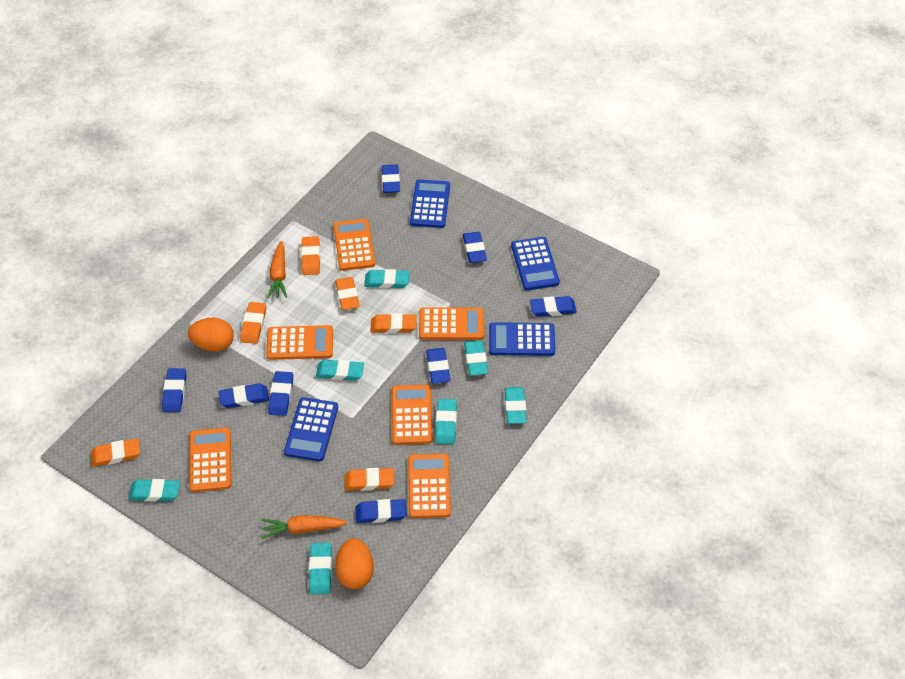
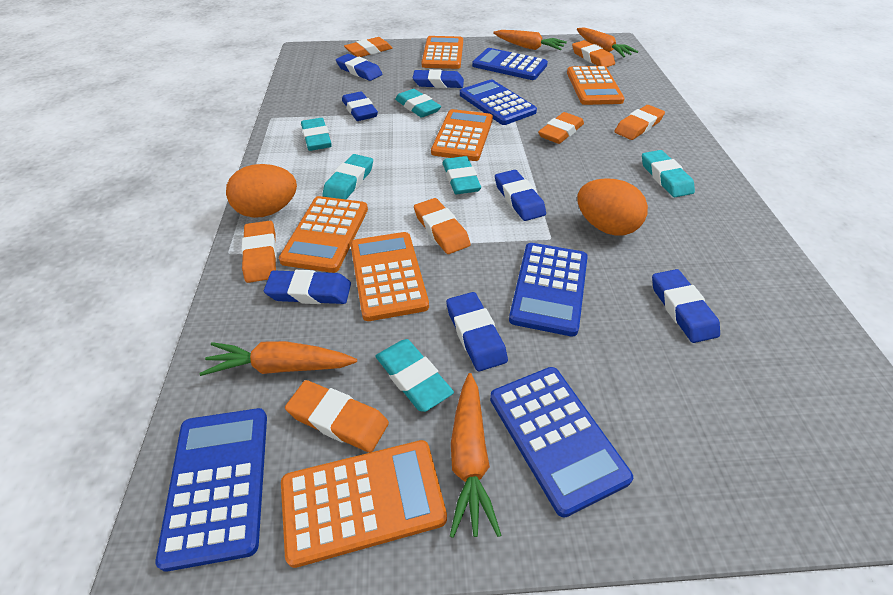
blue calculator: [284,397,338,461] [410,179,450,228] [489,322,555,356] [511,237,560,290] = 4 -> [155,408,267,572] [460,80,537,125] [472,48,548,80] [490,367,633,518] [509,243,588,336] = 5
blue eraser: [162,368,186,412] [219,383,269,408] [268,371,293,416] [355,499,407,523] [382,165,400,193] [426,348,450,384] [463,232,487,263] [530,296,577,317] = 8 -> [264,270,351,304] [336,54,382,81] [342,91,378,121] [413,69,464,88] [446,292,508,371] [495,170,546,221] [652,269,720,343] = 7
orange carrot: [261,515,347,539] [267,241,287,299] = 2 -> [199,341,357,376] [450,373,501,538] [493,30,567,50] [577,27,638,57] = 4
orange eraser: [91,438,140,467] [240,302,266,344] [301,236,320,275] [335,277,360,310] [344,468,394,491] [370,313,417,333] = 6 -> [241,221,277,283] [285,380,389,453] [344,37,392,57] [414,198,471,254] [538,112,584,144] [572,40,615,67] [614,105,665,140] = 7
turquoise eraser: [128,479,180,501] [309,543,332,594] [316,360,364,381] [364,269,410,288] [436,399,457,444] [464,340,488,376] [505,387,527,424] = 7 -> [301,118,332,151] [322,154,373,199] [375,339,454,412] [395,89,441,118] [443,156,481,194] [642,150,695,197] = 6

